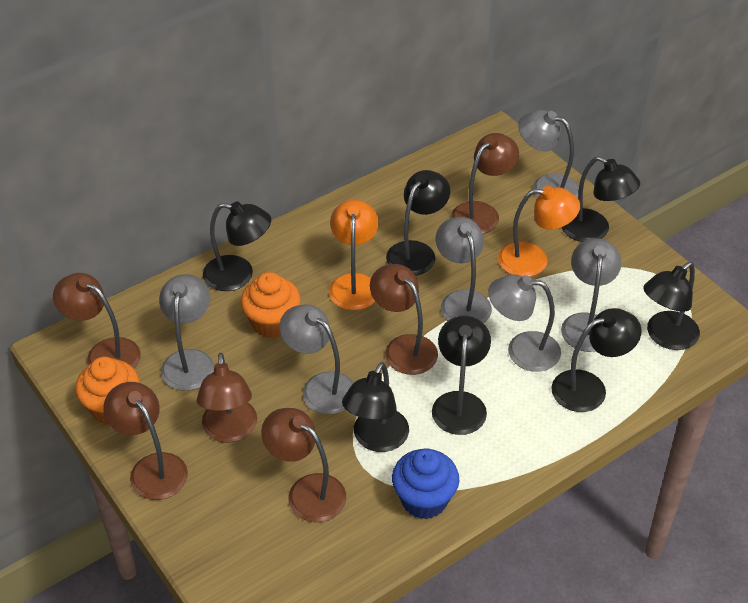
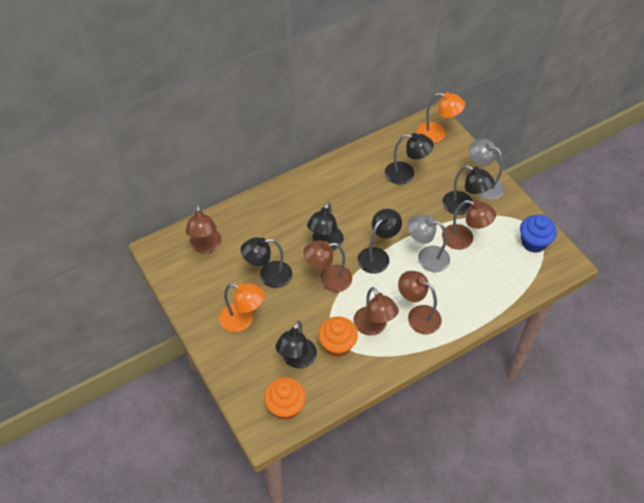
black lamp: [203,201,271,291] [342,362,409,452] [386,170,450,276] [432,315,491,435] [551,308,641,412] [561,156,640,242] [643,262,700,350] = 7 -> [241,237,292,288] [275,321,317,369] [307,202,344,250] [358,208,402,274] [385,133,434,185] [443,165,494,215] = 6
brown lamp: [53,273,141,369] [104,382,188,500] [197,353,257,442] [261,408,346,522] [370,264,438,375] [451,133,519,234] = 6 -> [185,204,221,254] [303,240,352,292] [353,287,399,336] [398,271,442,334] [442,200,496,250] = 5
grey lamp: [159,274,214,391] [279,304,354,415] [436,217,492,323] [488,274,561,372] [518,110,579,198] [561,239,622,352] = 6 -> [407,215,450,272] [469,139,505,200] = 2

